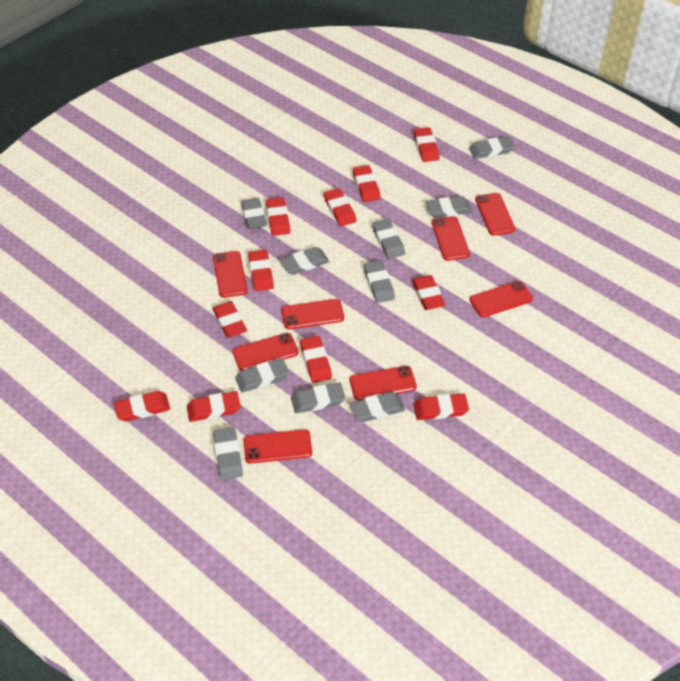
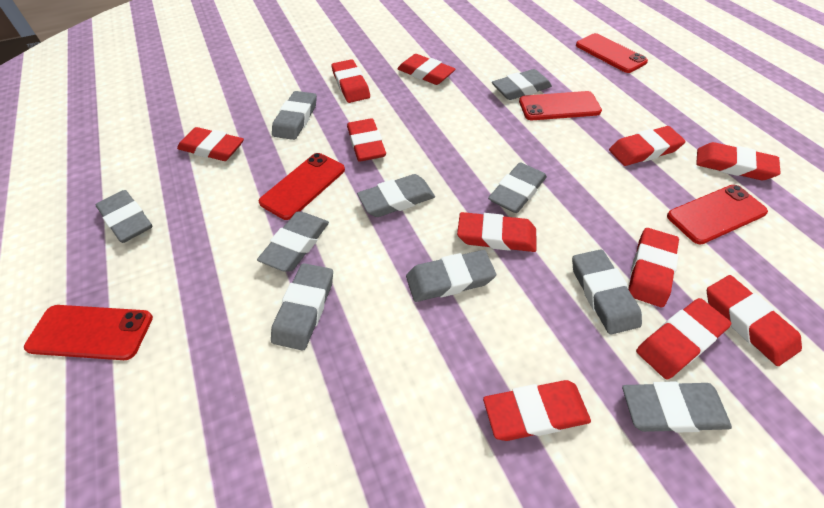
red phone: [213,251,248,298] [233,333,299,371] [244,429,312,464] [281,299,344,329] [350,366,417,401] [432,216,470,261] [470,281,533,318] [475,193,515,236] = 8 -> [24,305,153,360] [259,153,345,220] [519,91,602,120] [576,33,648,73] [667,185,768,244] = 5

